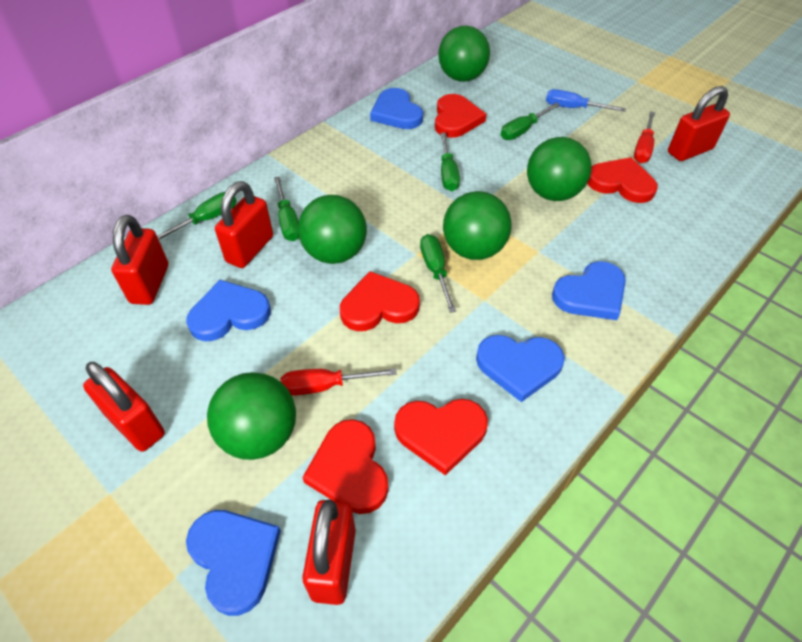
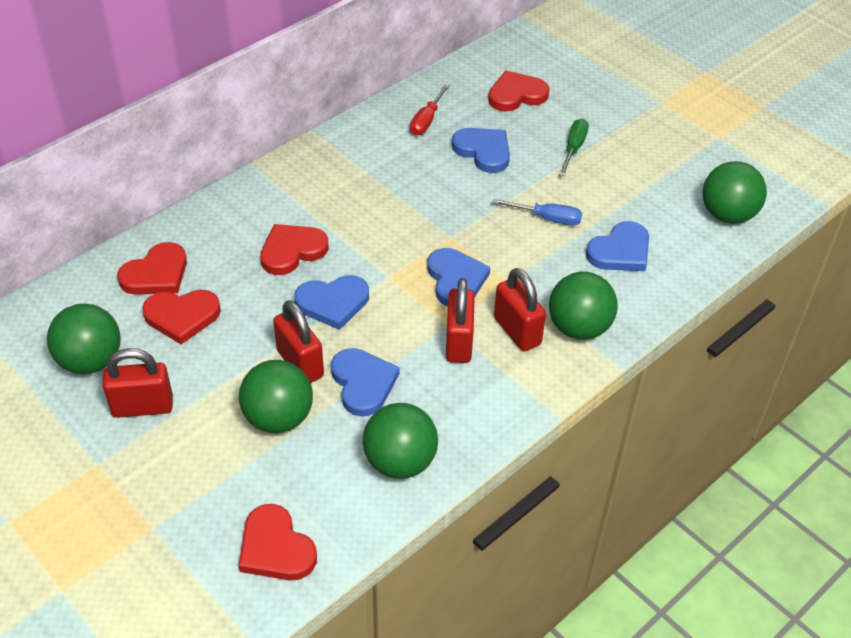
green screwdriver: [157,192,237,240] [274,177,299,241] [420,234,456,313] [440,133,460,191] [501,103,560,140] = 5 -> [559,119,589,176] = 1
red padlock: [83,362,165,452] [111,215,168,305] [215,181,273,268] [302,500,356,605] [668,86,730,161] = 5 -> [102,348,173,418] [273,300,324,383] [446,278,475,363] [494,268,546,351] = 4
red screwdriver: [280,368,397,396] [634,111,655,163] = 2 -> [410,83,450,135] = 1

